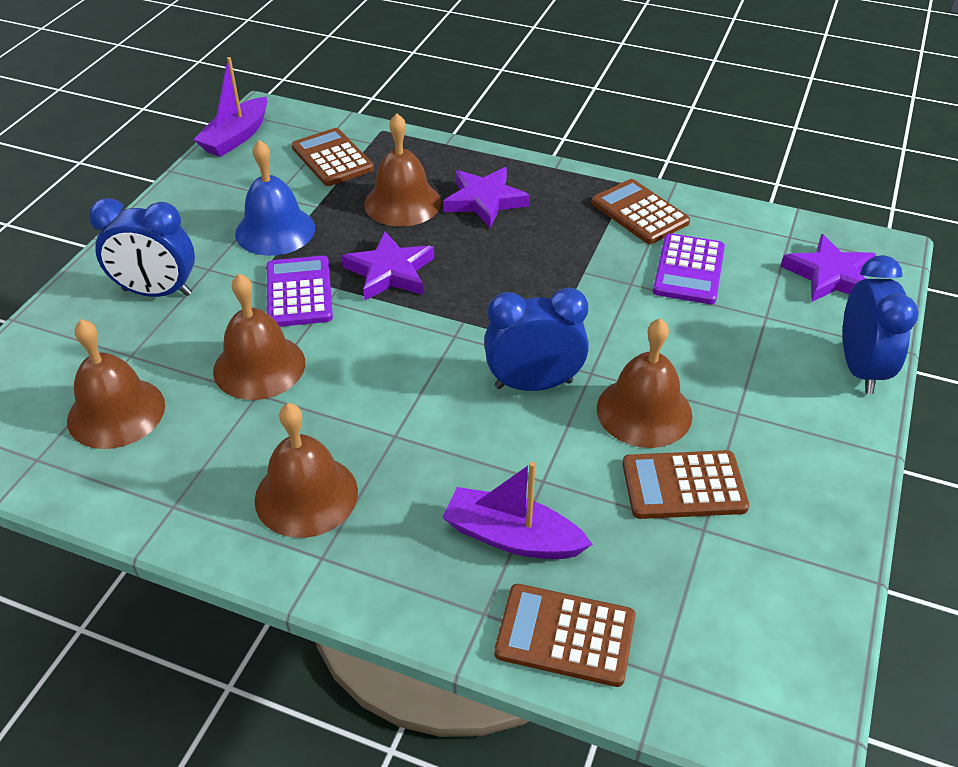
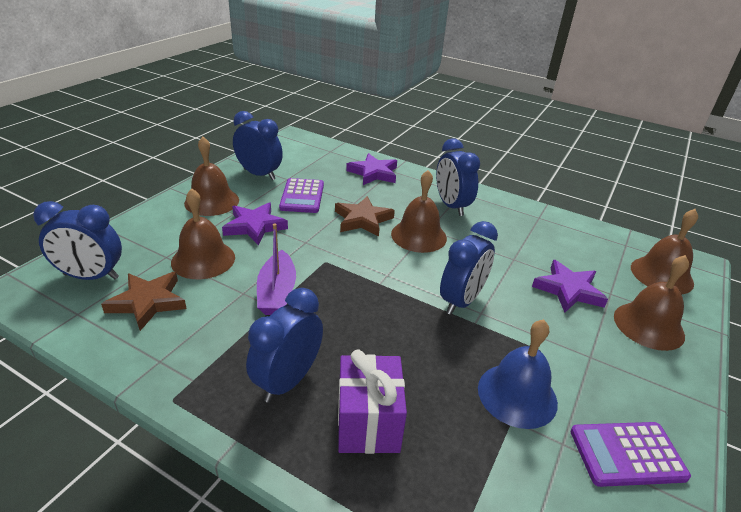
blue clock: [89,198,195,297] [484,287,589,391] [843,255,919,394] = 3 -> [33,201,122,280] [233,111,283,180] [246,288,323,403] [436,138,480,216] [440,221,498,315] = 5
brown calculator: [292,128,374,186] [494,584,635,687] [592,179,690,244] [622,450,749,519] = 4 -> none = 0
brown star: none = 0 -> [101,272,187,331] [335,196,395,237] = 2
purple boat: [193,57,267,157] [442,462,592,559] = 2 -> [257,223,296,315] = 1
purple gift: none = 0 -> [338,350,407,454] = 1

